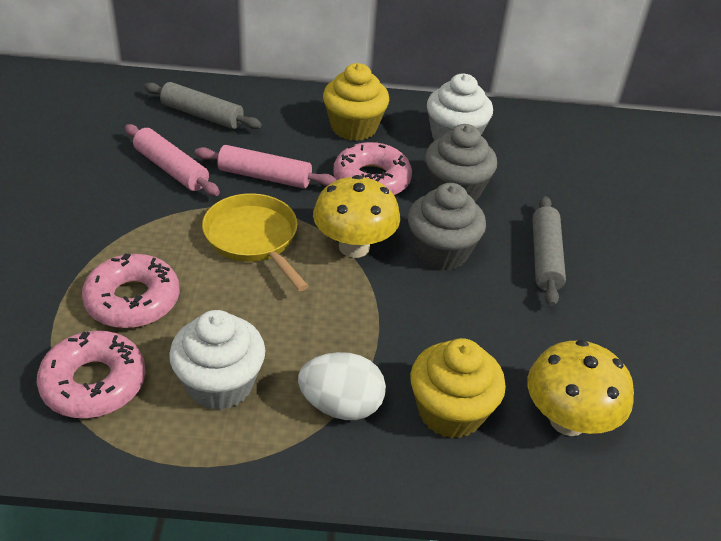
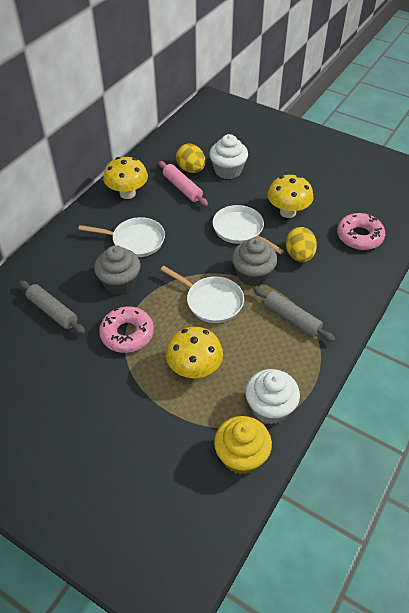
pink donut: [37,331,146,418] [82,253,179,328] [333,142,412,195] = 3 -> [99,306,154,353] [337,213,385,250] = 2
pink rolling pin: [125,124,220,196] [195,145,336,189] = 2 -> [158,161,208,206] = 1
white egg: [298,352,386,420] = 1 -> none = 0
white pan: none = 0 -> [78,217,165,257] [160,266,244,323] [213,205,284,254] = 3
yellow cupcake: [323,63,389,141] [410,338,506,438] = 2 -> [214,416,272,475] = 1
yellow egg: none = 0 -> [176,144,206,173] [285,227,317,262] = 2
yellow mushroom: [313,175,400,258] [527,340,634,436] = 2 -> [103,157,148,199] [166,327,223,378] [268,175,313,218] = 3
yellow pan: [202,193,309,291] = 1 -> none = 0

